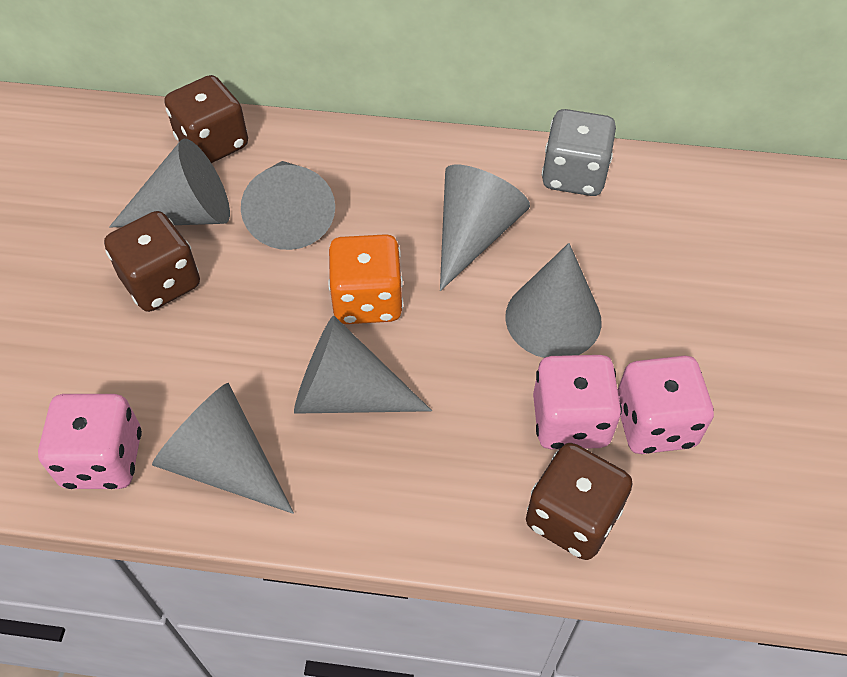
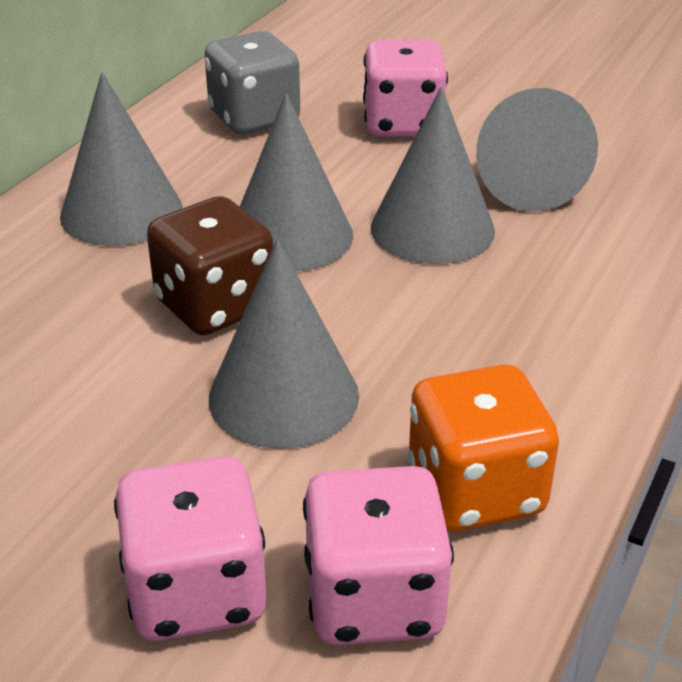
brown dice: [104,211,200,312] [164,75,248,163] [526,443,633,560] = 3 -> [147,196,273,335] = 1
grey cone: [109,139,230,227] [152,383,294,514] [241,161,335,250] [294,316,432,414] [440,165,530,291] [505,243,602,358] = 6 -> [60,72,183,246] [209,239,359,449] [240,93,353,271] [371,87,495,264] [476,88,598,212] = 5

